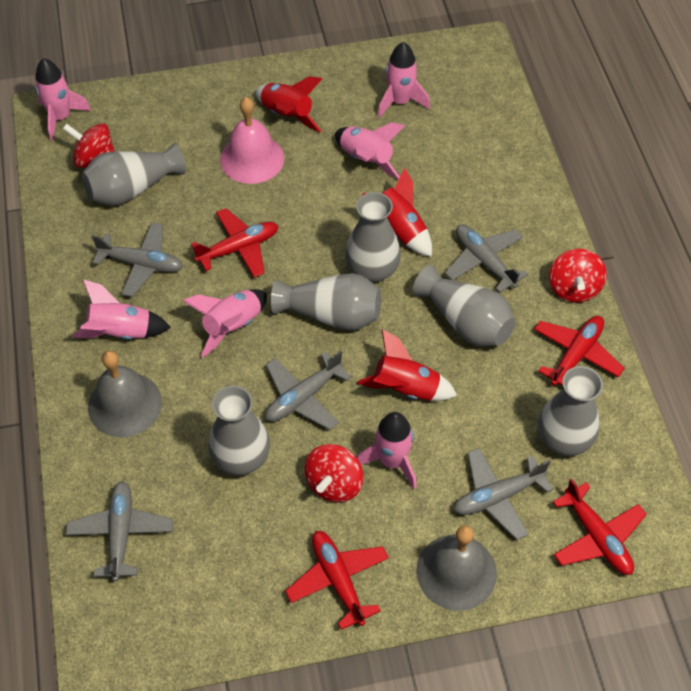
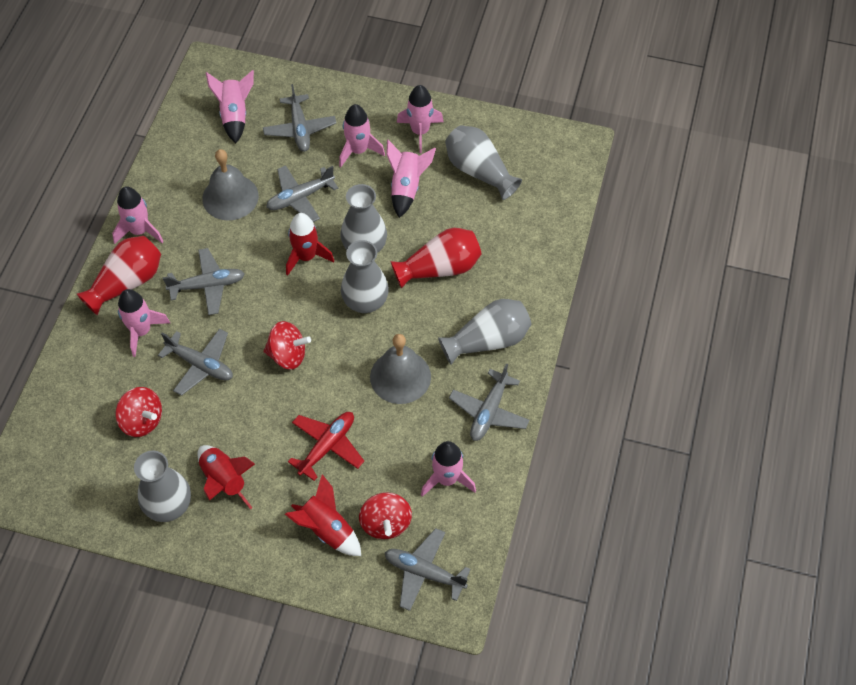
grey plane: [66,481,173,581] [92,222,183,297] [265,350,352,430] [445,225,528,293] [454,448,553,540] = 5 -> [158,328,233,396] [163,248,245,315] [263,84,336,152] [266,165,339,222] [385,528,471,611] [449,363,530,441] = 6
grey vase: [82,143,186,206] [208,386,270,475] [271,273,381,330] [345,192,401,282] [413,265,516,347] [538,366,603,456] = 6 -> [134,451,191,522] [341,184,387,253] [341,240,389,313] [438,299,531,364] [445,125,522,200] = 5
pink bell: [220,97,284,184] = 1 -> none = 0
pink rocket: [35,58,91,141] [72,279,171,340] [183,289,267,357] [335,123,405,180] [357,412,416,489] [377,42,430,118] = 6 -> [112,186,164,244] [118,289,170,357] [206,70,254,143] [339,104,385,167] [386,140,436,218] [397,85,444,153] [421,441,476,497] = 7
red plane: [191,208,278,278] [285,531,389,630] [534,316,625,386] [553,478,647,575] = 4 -> [288,412,364,481] = 1
red vase: none = 0 -> [77,236,161,315] [391,228,482,289] = 2

